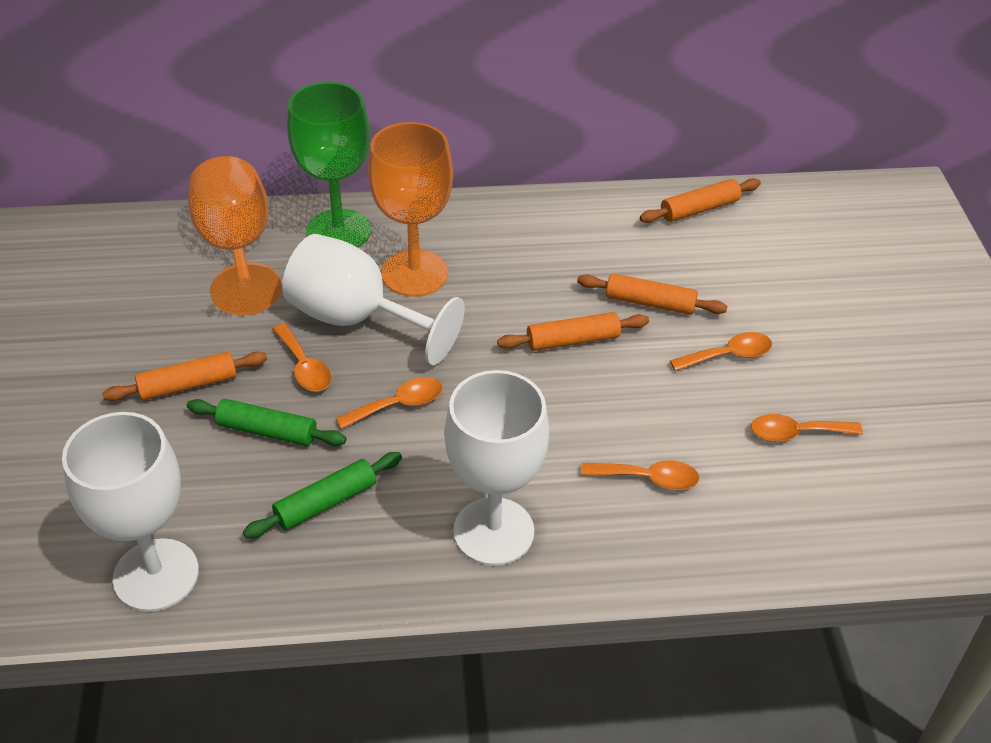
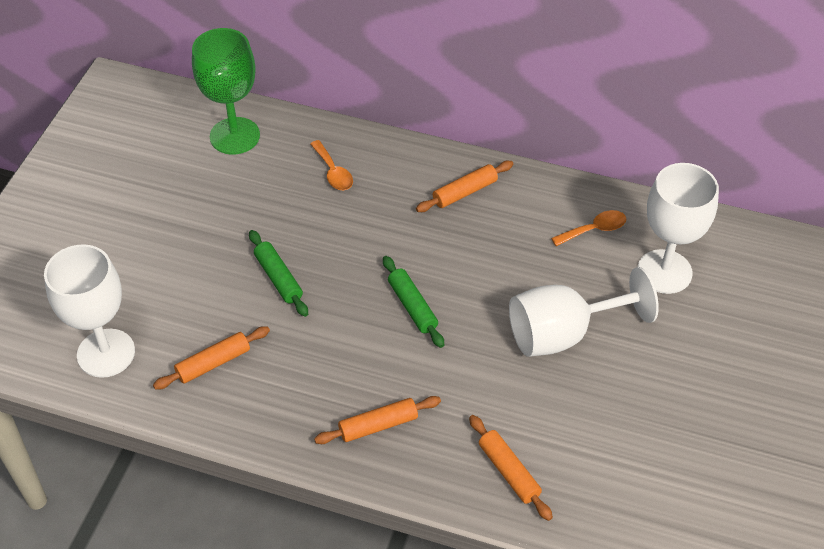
orange goblet: [188,156,282,315] [368,122,453,297] = 2 -> none = 0
orange spoon: [273,323,331,392] [336,377,443,429] [581,460,699,490] [670,332,772,371] [751,414,863,442] = 5 -> [310,140,353,190] [551,210,626,246] = 2

